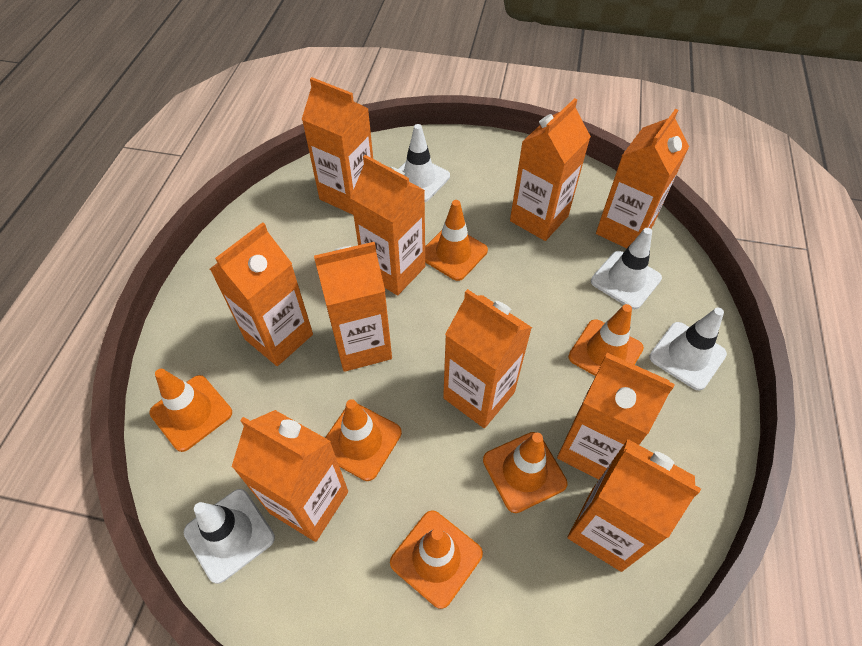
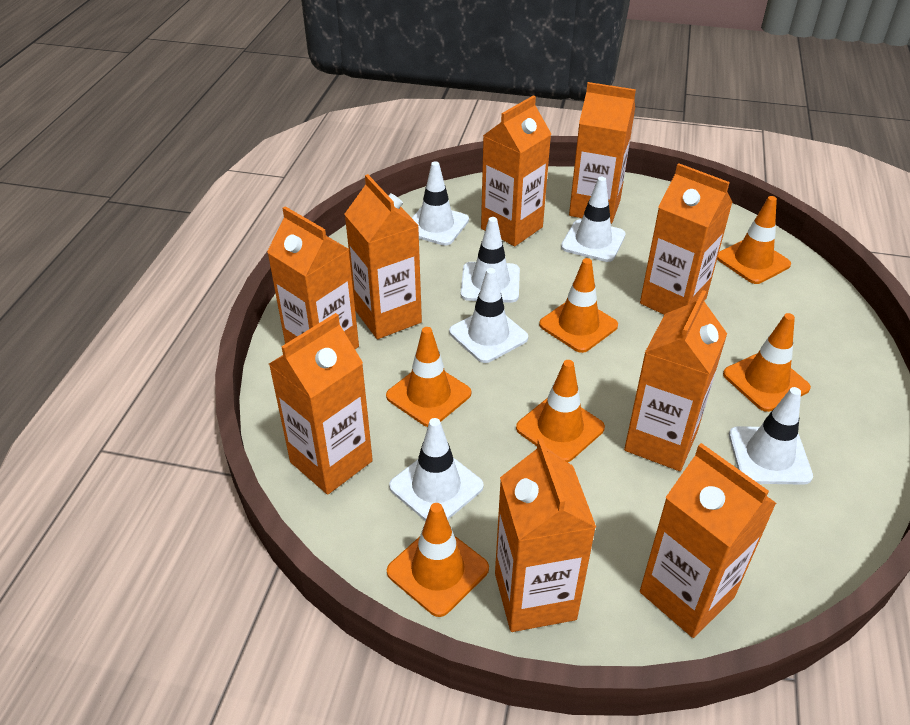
orange carton: [210,222,313,366] [232,410,348,542] [302,77,373,215] [314,242,392,372] [350,155,425,296] [443,289,532,428] [510,98,591,241] [557,353,675,480] [567,439,701,572] [596,109,689,248] = 10 -> [267,206,359,349] [269,313,373,495] [345,174,422,339] [481,95,551,246] [495,438,596,632] [569,82,636,224] [624,290,727,471] [640,163,733,315] [640,443,777,638] = 9
white traffic cone: [184,489,275,584] [398,124,450,202] [591,228,662,309] [649,308,727,391] = 4 -> [389,418,484,521] [412,161,469,246] [449,268,528,363] [461,217,520,303] [561,177,625,262] [729,387,813,485] = 6

